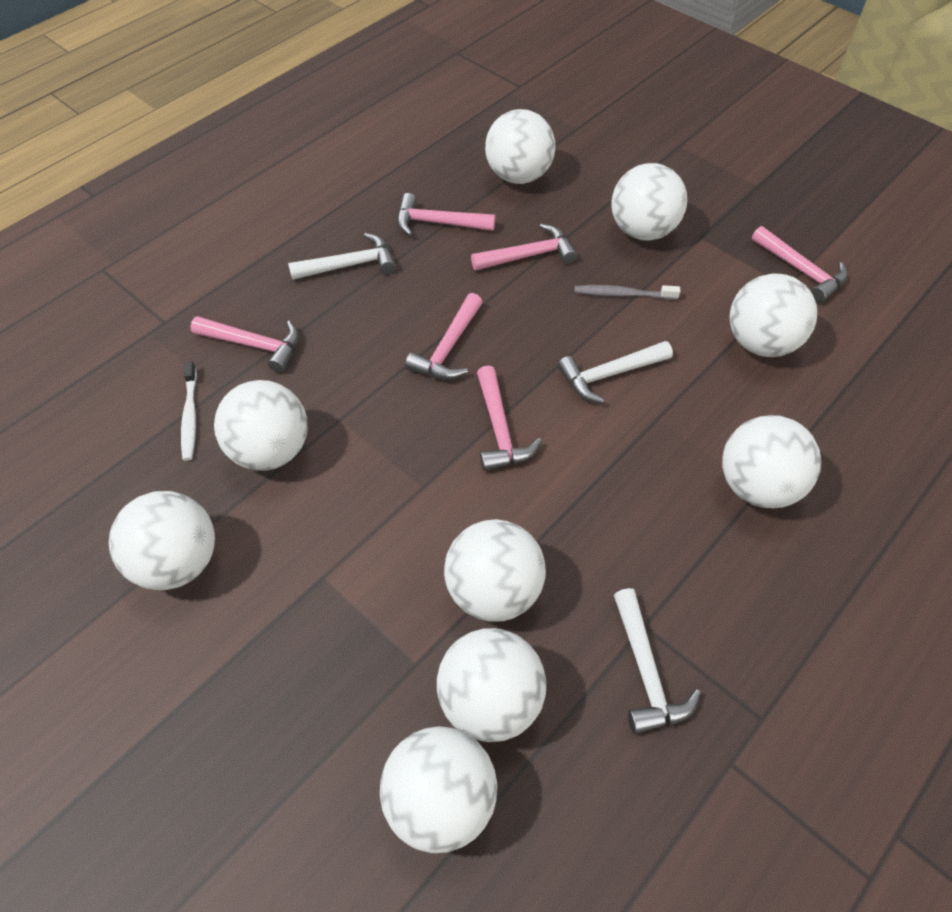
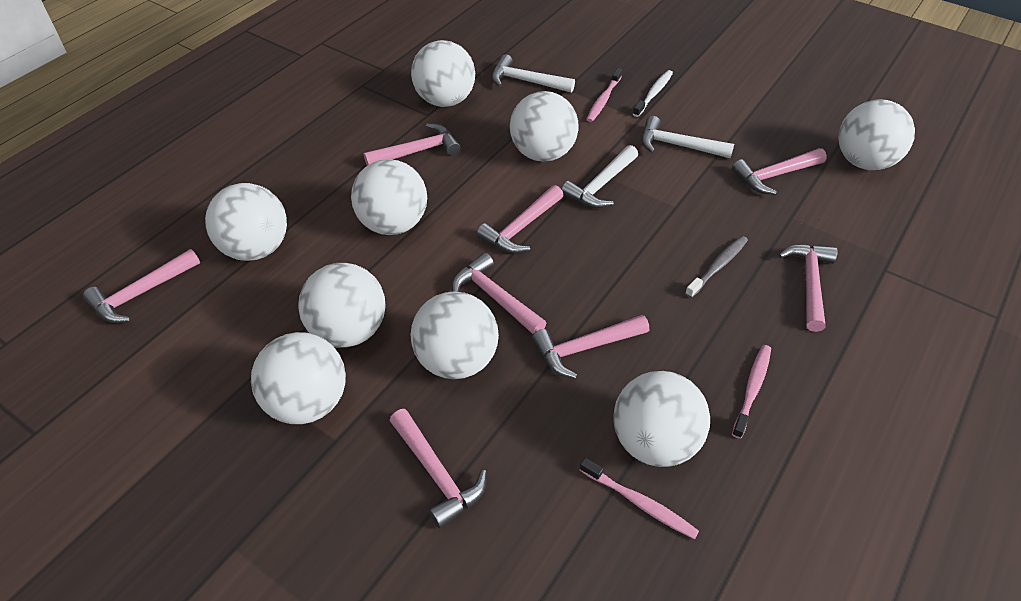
pink hammer: [190,316,299,373] [397,193,495,236] [405,293,483,380] [471,224,577,271] [477,365,542,471] [752,226,848,303] = 6 -> [83,249,200,323] [364,123,461,166] [390,409,487,529] [452,253,546,334] [476,185,564,254] [532,315,649,379] [732,148,827,195] [778,244,838,332] = 8
pink toothbrush: none = 0 -> [580,458,699,540] [586,68,622,122] [732,345,771,439] = 3

